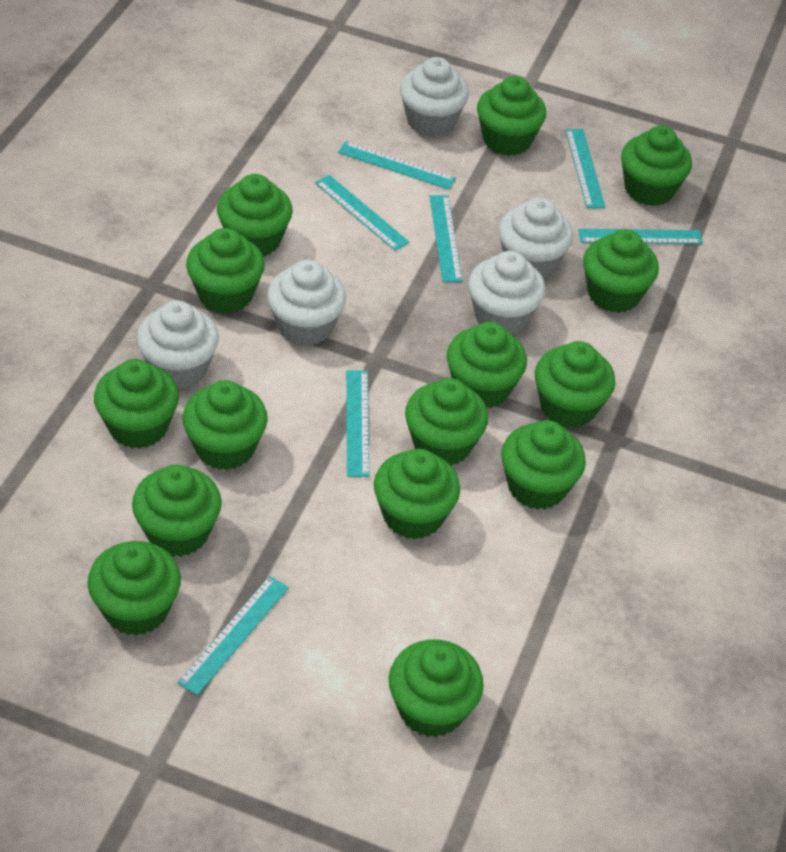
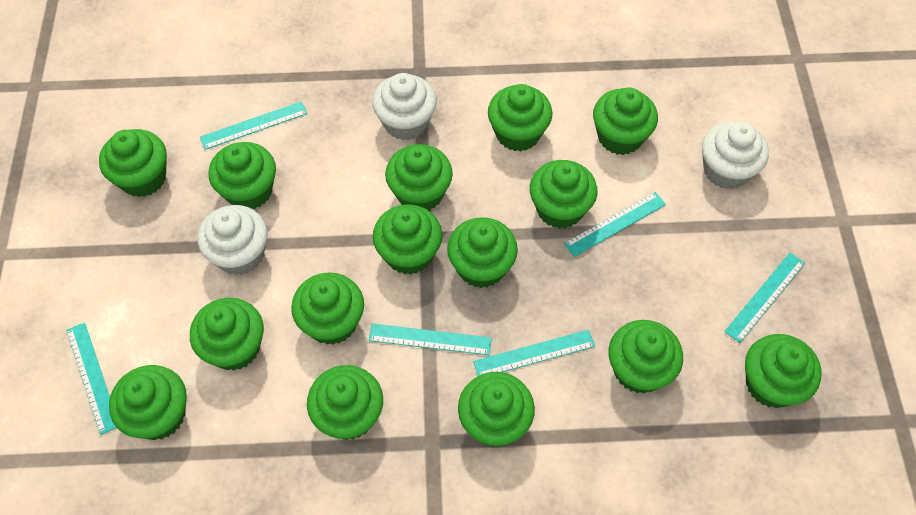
turquoise ruler: [177,576,289,695] [315,175,410,251] [338,141,456,190] [346,370,369,477] [430,195,462,282] [565,129,605,208] [578,229,703,244] = 7 -> [66,322,116,435] [200,101,307,150] [369,323,492,355] [473,330,595,376] [564,192,666,257] [724,253,805,343] = 6
white cupcake: [137,301,219,388] [267,260,346,346] [400,57,469,137] [468,251,546,334] [498,197,573,278] = 5 -> [197,205,268,275] [372,73,437,140] [702,122,769,189] = 3

